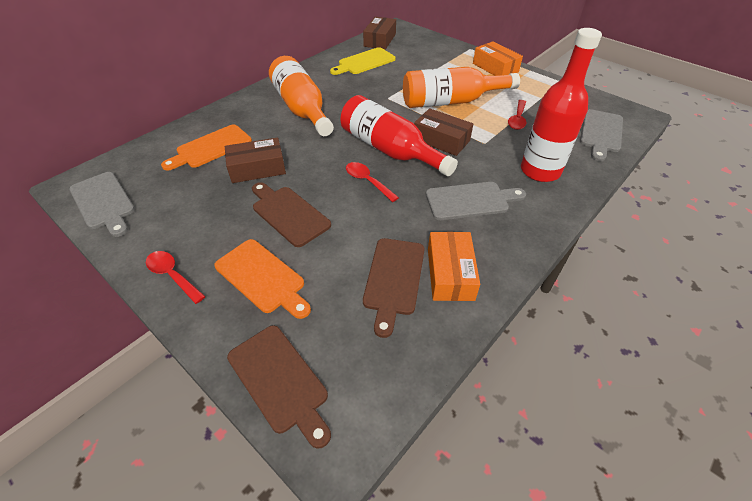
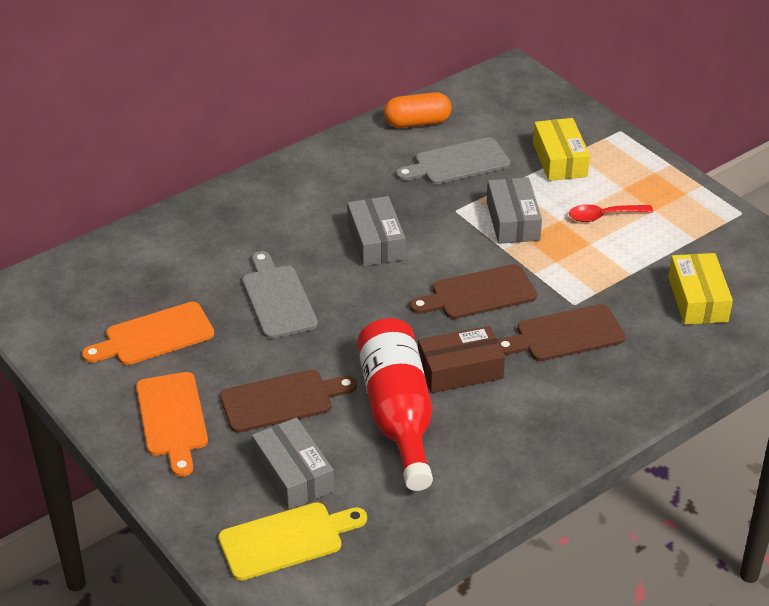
brown box: [225,137,286,183] [363,17,396,50] [414,108,473,156] = 3 -> [418,326,505,393] = 1
grey box: none = 0 -> [252,417,334,510] [347,196,406,266] [487,177,542,244] = 3
grey cutting board: [69,172,135,237] [426,182,526,220] [580,109,623,161] = 3 -> [242,251,318,339] [396,137,510,184] = 2
orange bottle: [269,56,334,136] [403,67,520,108] = 2 -> none = 0
orange box: [428,232,480,301] [473,41,523,76] = 2 -> none = 0
orange capsule: none = 0 -> [384,92,452,128] = 1
red bottle: [341,95,458,176] [521,28,602,182] = 2 -> [357,318,433,491] = 1
red spoon: [146,251,205,304] [346,162,399,202] [508,100,526,130] = 3 -> [569,204,653,222] = 1
yellow box: none = 0 -> [533,118,590,181] [668,253,733,325] = 2

